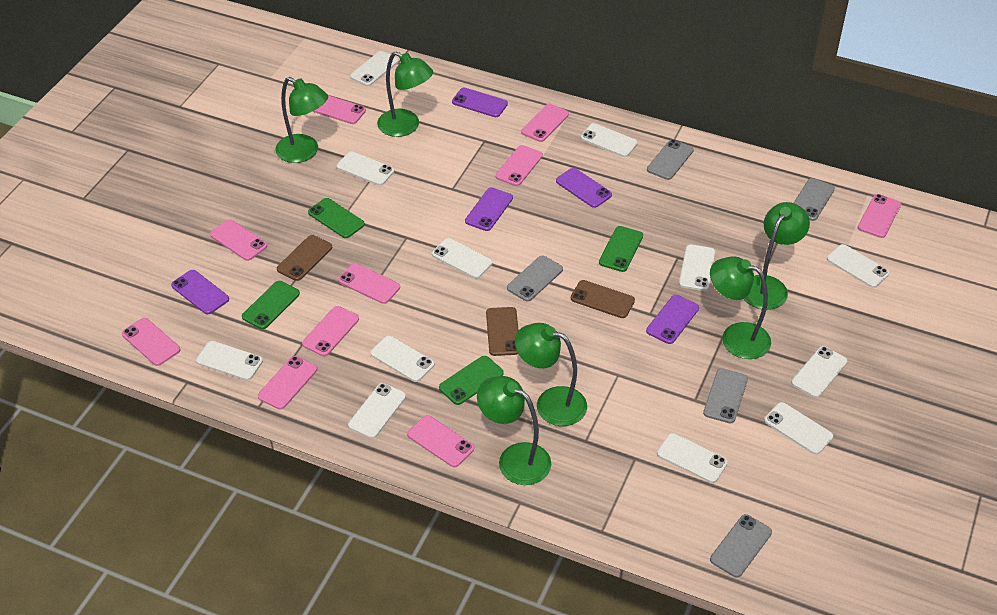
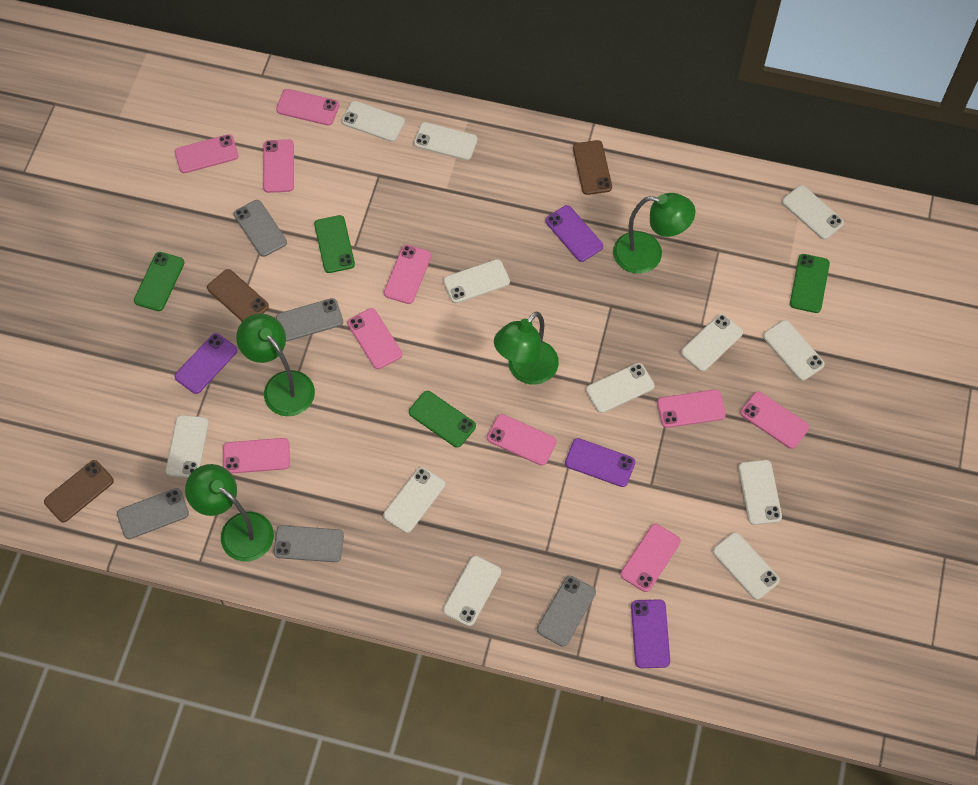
green lamp: [275,77,328,163] [377,51,433,137] [477,376,551,485] [515,323,587,426] [710,257,771,359] [744,202,810,310] = 6 -> [185,464,274,562] [236,313,315,416] [494,311,559,385] [613,193,695,274] = 4
purple phone: [171,270,229,314] [452,88,508,117] [465,187,513,231] [556,168,612,208] [646,295,699,344] = 5 -> [174,333,237,394] [545,205,603,262] [565,438,635,487] [631,599,670,668] = 4

